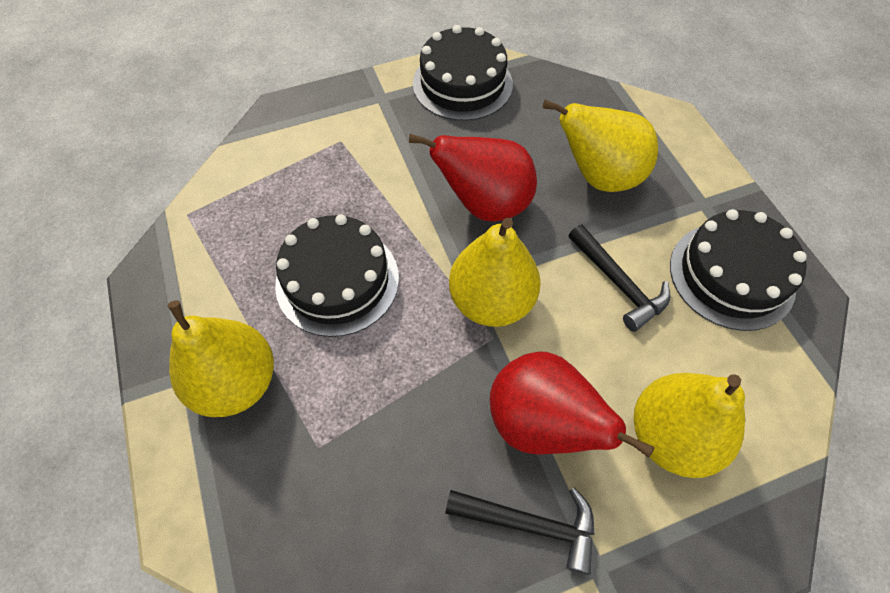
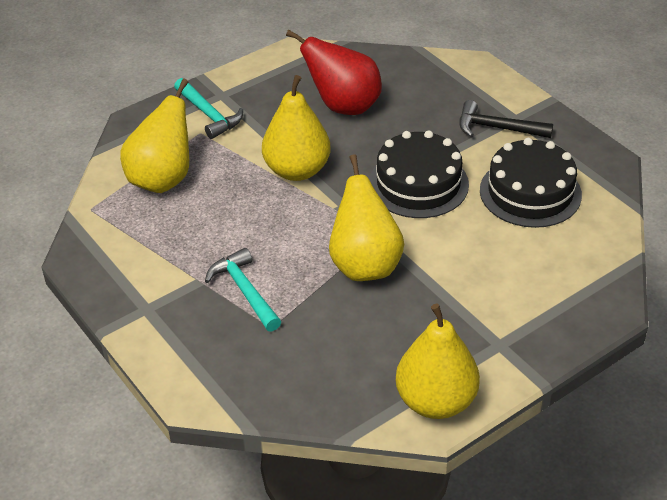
black cake: [275,214,399,337] [413,25,513,121] [670,209,807,331] = 3 -> [369,130,469,218] [480,138,582,228] = 2
black hammer: [445,487,595,575] [568,225,671,332] = 2 -> [459,100,553,138] = 1
red pear: [409,134,537,222] [490,351,655,458] = 2 -> [286,30,382,115] = 1
turquoise hammer: none = 0 -> [174,78,243,139] [205,248,281,332] = 2

